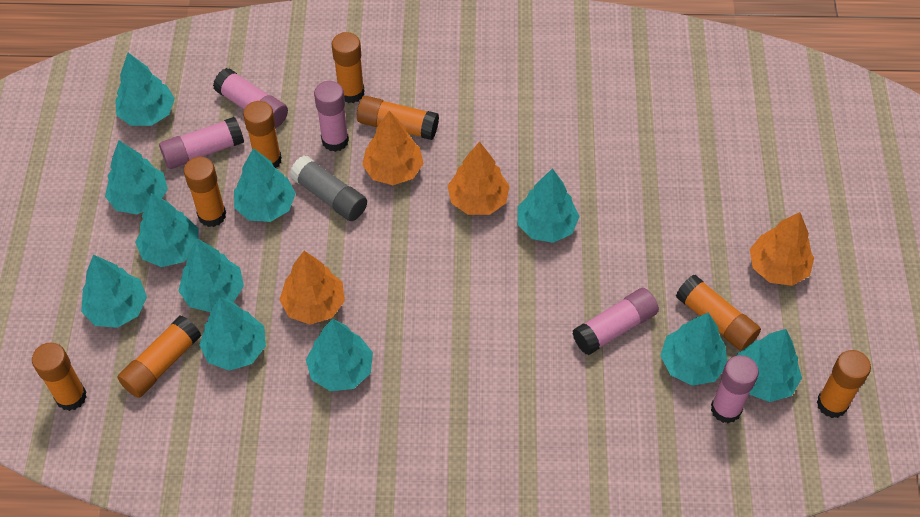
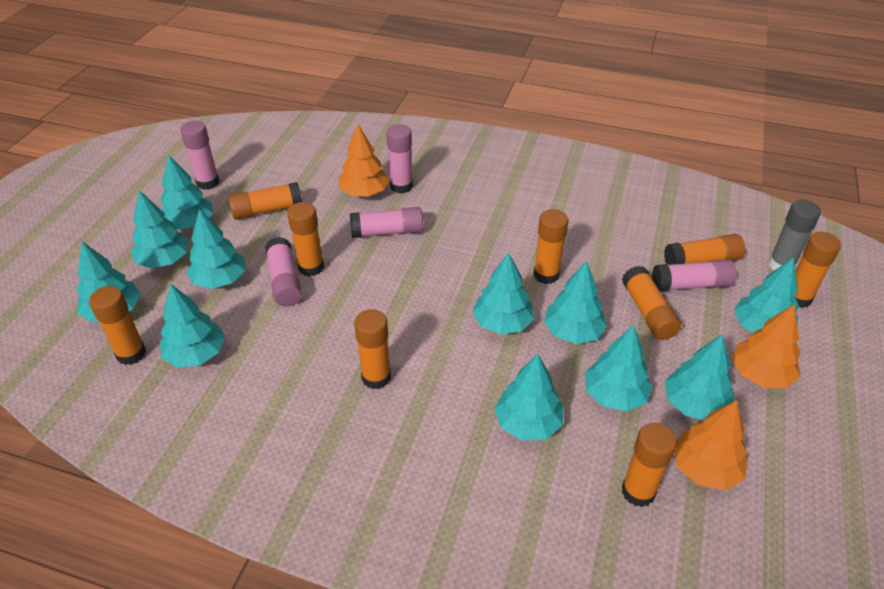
orange glue stick: [32,343,87,411] [117,315,201,398] [184,157,226,227] [243,101,282,168] [332,32,364,103] [357,96,439,140] [676,275,761,351] [817,350,871,418] = 8 -> [89,286,146,365] [228,182,302,220] [287,202,324,277] [354,309,391,389] [533,209,568,284] [622,266,681,340] [622,423,677,507] [664,234,745,265] [795,232,841,308] = 9
orange tree: [280,251,345,325] [362,111,424,185] [448,142,510,215] [750,212,814,286] = 4 -> [339,124,389,197] [674,400,748,490] [732,304,800,388] = 3

